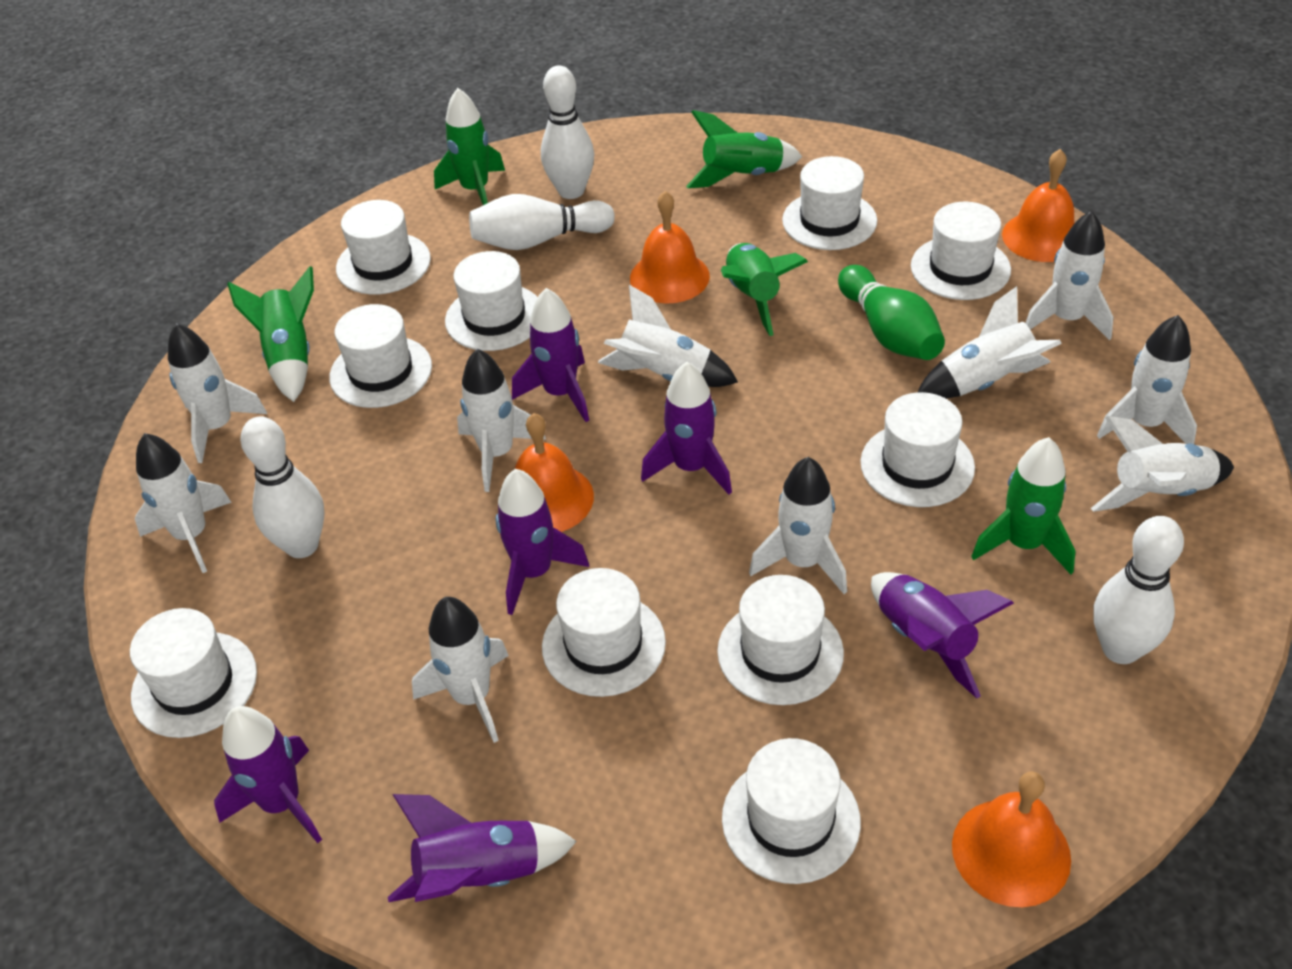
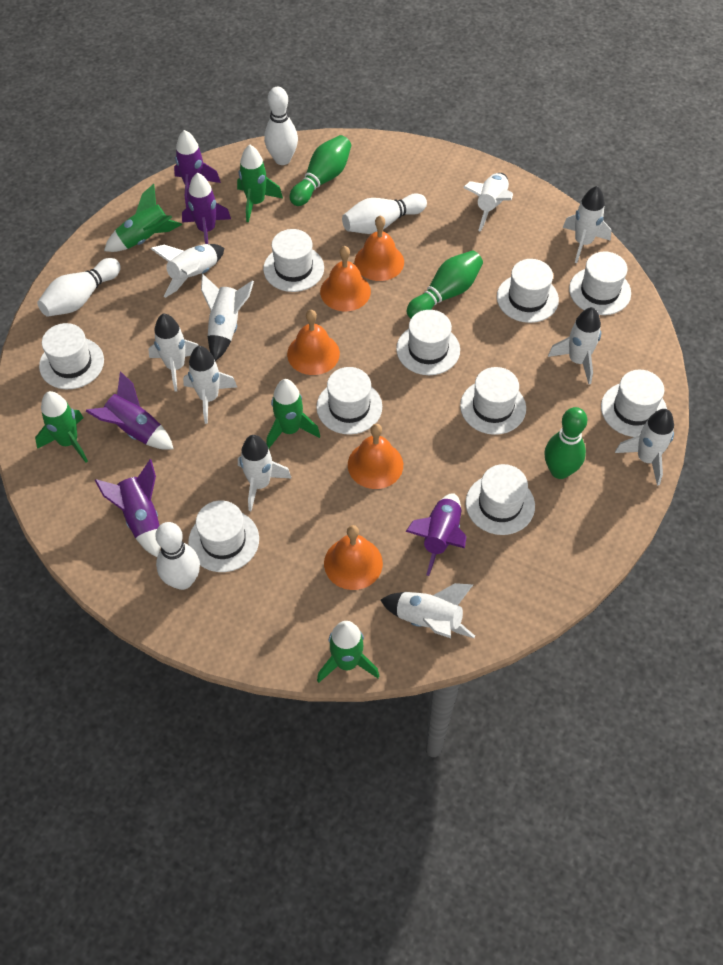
green bowling pin: [838,265,945,360] = 1 -> [290,135,351,206] [407,250,483,318] [544,407,587,479] = 3
orange bell: [515,413,594,532] [630,191,710,303] [952,771,1071,907] [1002,149,1075,262] = 4 -> [287,310,340,375] [320,246,371,311] [324,525,383,590] [348,424,403,489] [355,215,404,281] = 5
purple rocket: [214,706,322,843] [388,794,577,902] [496,469,589,615] [512,288,589,422] [641,362,732,495] [871,572,1014,698] = 6 -> [86,371,174,450] [95,459,160,557] [174,130,221,208] [182,173,231,244] [406,493,466,576] = 5

